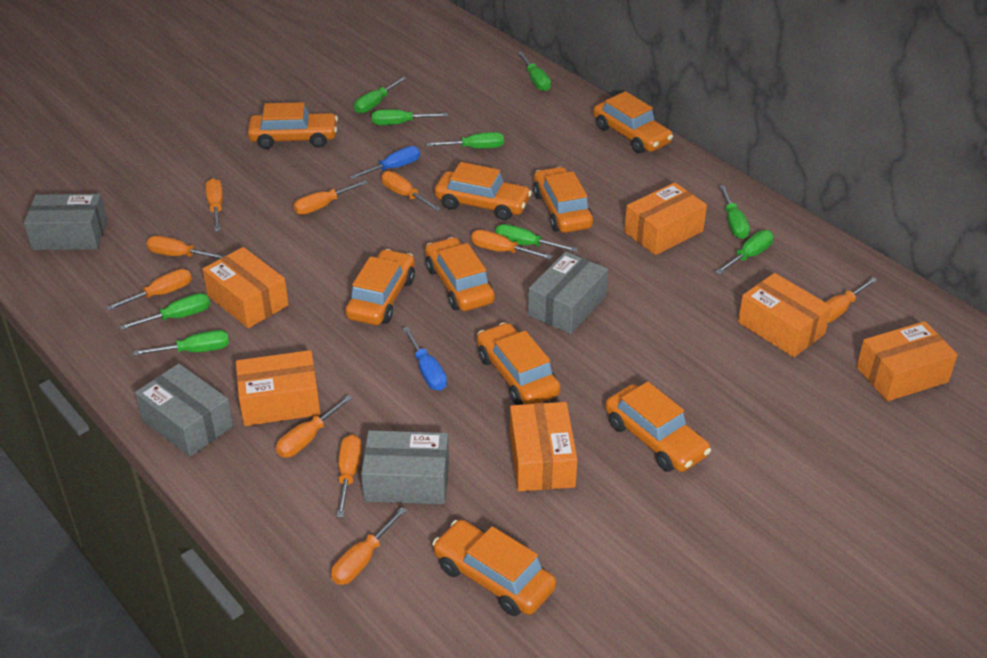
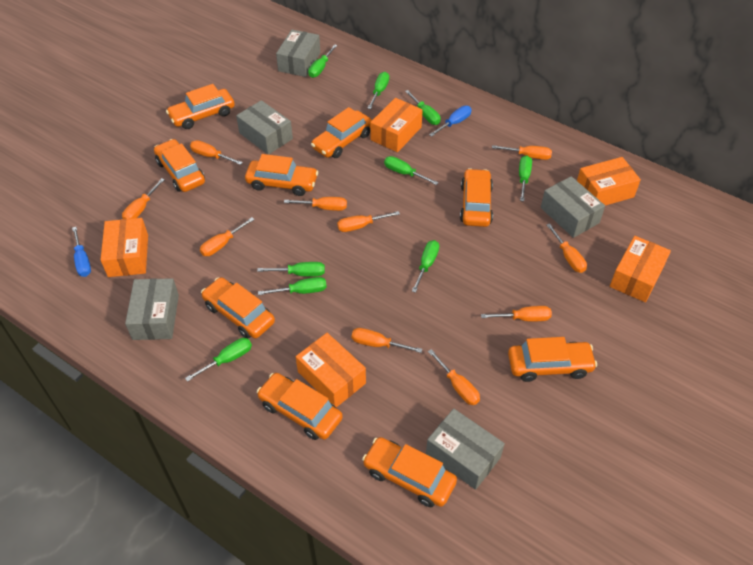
grey box: [24,194,107,250] [135,363,233,457] [361,430,449,504] [528,252,608,334] = 4 -> [125,278,179,340] [236,100,293,155] [276,30,320,77] [426,409,505,490] [541,176,605,238] = 5
orange box: [202,247,289,328] [236,350,320,426] [510,402,578,491] [624,182,707,255] [738,273,832,357] [856,321,958,402] = 6 -> [101,218,148,277] [296,333,366,407] [370,98,423,152] [577,157,641,206] [610,236,671,302] = 5

